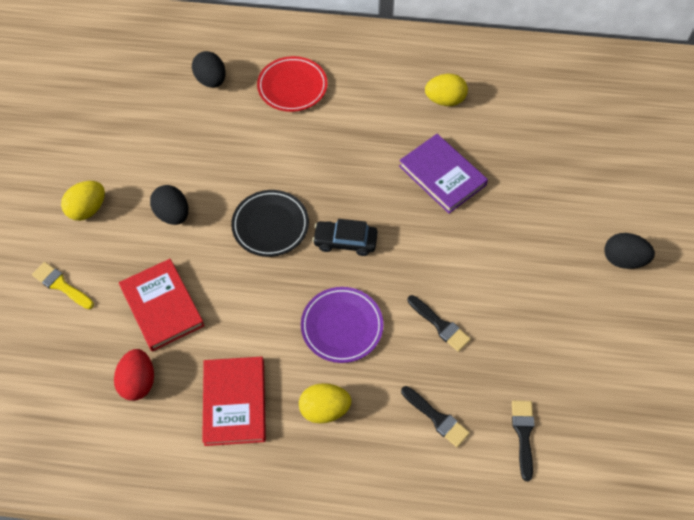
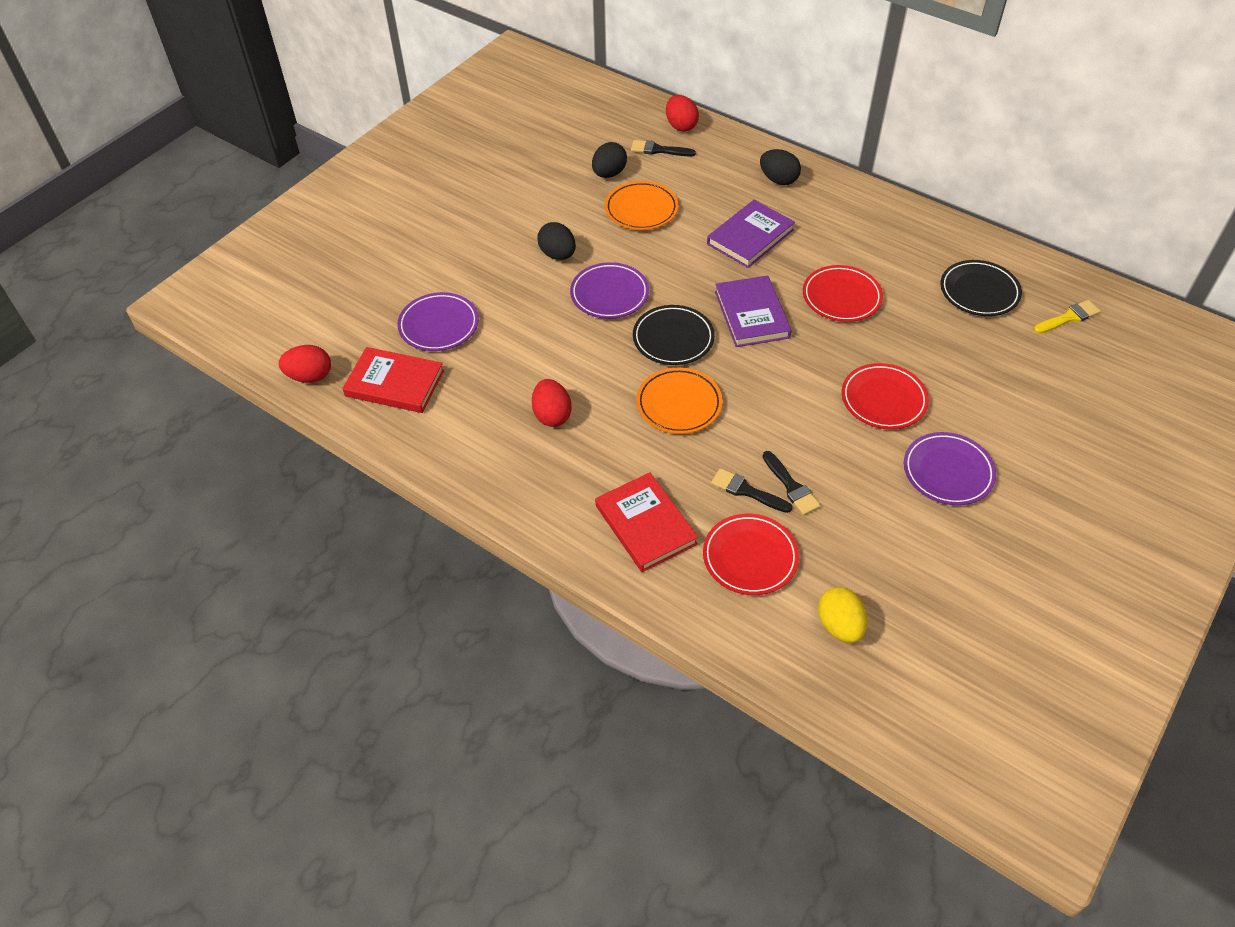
black car: [312,219,378,256] = 1 -> none = 0
black plate: [231,190,309,257] = 1 -> [633,305,715,365] [940,260,1022,316] = 2
orange plate: none = 0 -> [605,181,678,230] [636,368,723,434] = 2
purple book: [399,134,488,213] = 1 -> [707,200,795,268] [715,275,792,347] = 2
purple plate: [301,287,383,363] = 1 -> [397,292,479,351] [570,262,649,319] [904,432,996,505] = 3
red egg: [114,349,154,401] = 1 -> [279,345,331,383] [532,379,572,427] [666,95,699,132] = 3
red plate: [257,56,327,112] = 1 -> [703,514,799,595] [803,265,883,322] [842,363,929,429] = 3
yellow egg: [61,181,105,221] [299,383,351,424] [425,74,468,106] = 3 -> [818,587,867,643] = 1

